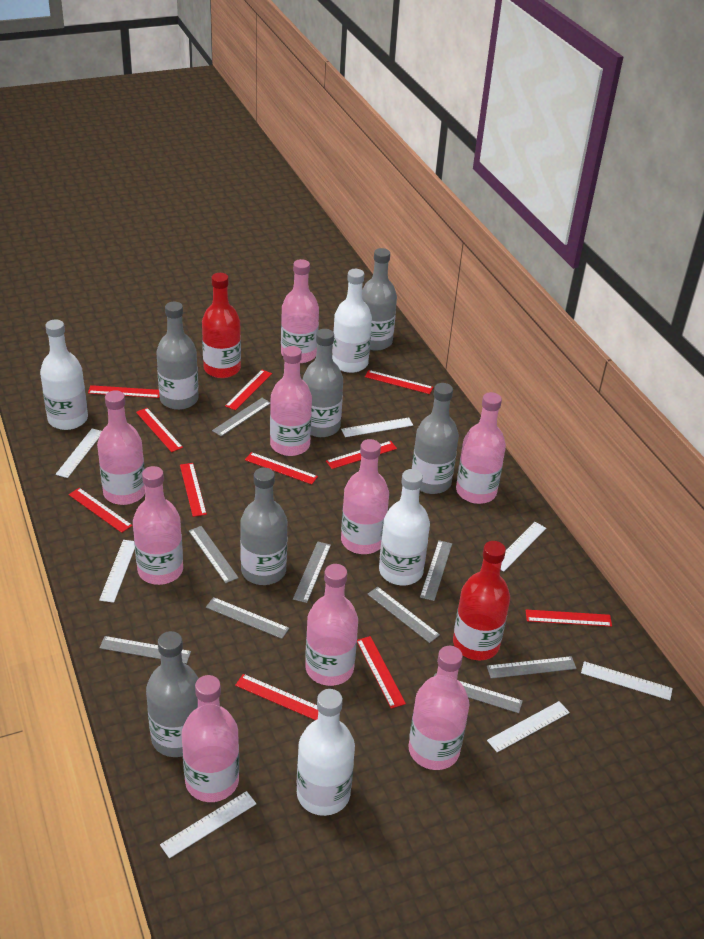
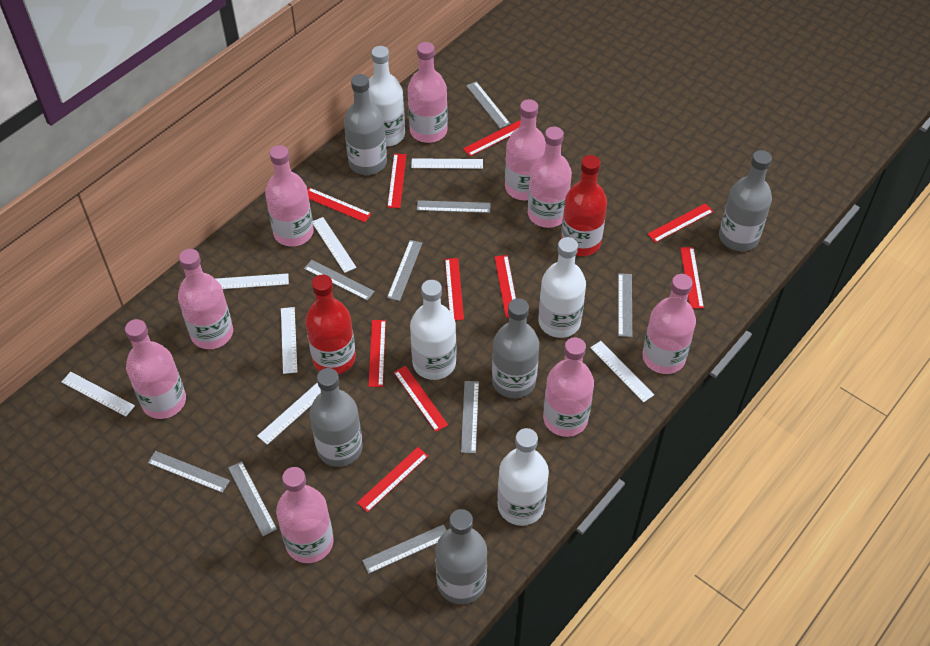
grey bottle: [146,631,199,757] [156,302,199,410] [240,468,287,585] [303,329,343,437] [362,248,397,350] [412,383,459,494] = 6 -> [310,368,363,467] [344,74,387,175] [435,509,487,604] [492,298,539,398] [719,150,772,251] = 5
red ruler: [69,488,132,533] [88,385,160,398] [136,408,183,452] [180,463,207,517] [225,370,272,410] [235,674,318,720] [245,452,318,485] [326,441,397,469] [357,636,406,709] [365,370,433,394] [526,610,612,627] = 11 -> [307,188,372,222] [357,447,428,512] [368,320,386,387] [387,154,406,208] [394,366,448,432] [445,258,464,320] [463,120,521,156] [495,255,516,318] [648,203,714,243] [680,247,704,309] = 10

